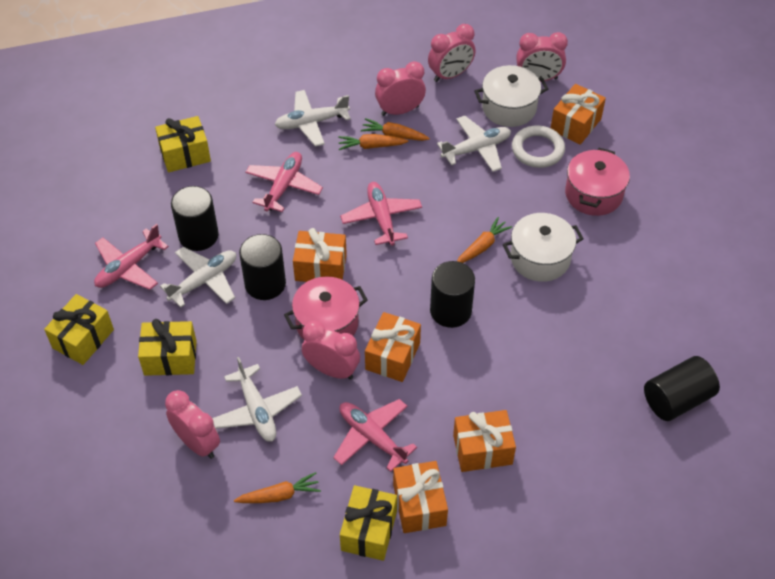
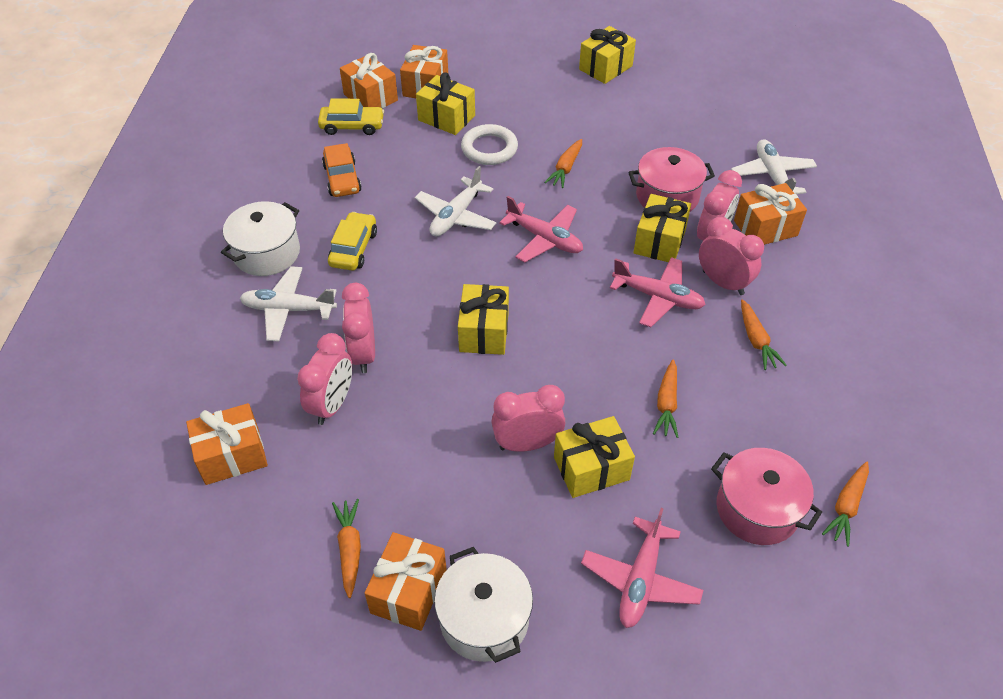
black cylinder: [171,186,219,251] [239,234,286,300] [430,261,475,328] [644,356,720,421] = 4 -> none = 0
orange car: none = 0 -> [322,143,362,197] = 1
orange carrot: [234,472,321,503] [338,134,408,150] [361,118,430,141] [457,217,512,263] = 4 -> [332,499,361,598] [544,139,582,188] [653,360,678,438] [741,299,787,370] [822,462,869,547] = 5
pink plane: [94,224,169,290] [245,152,323,212] [333,399,417,472] [340,182,422,246] = 4 -> [499,196,583,262] [581,508,704,628] [610,257,706,327] = 3
white plane: [160,247,236,308] [212,357,302,442] [275,90,351,147] [437,116,511,172] = 4 -> [240,266,337,342] [415,166,497,236] [731,139,817,194] = 3
yellow car: none = 0 -> [318,99,384,135] [328,212,377,270] = 2
yellow gift: [44,294,114,365] [138,319,197,376] [155,116,211,172] [340,485,397,561] = 4 -> [416,72,475,135] [458,284,509,355] [554,416,635,498] [579,26,636,84] [633,194,691,262] = 5

